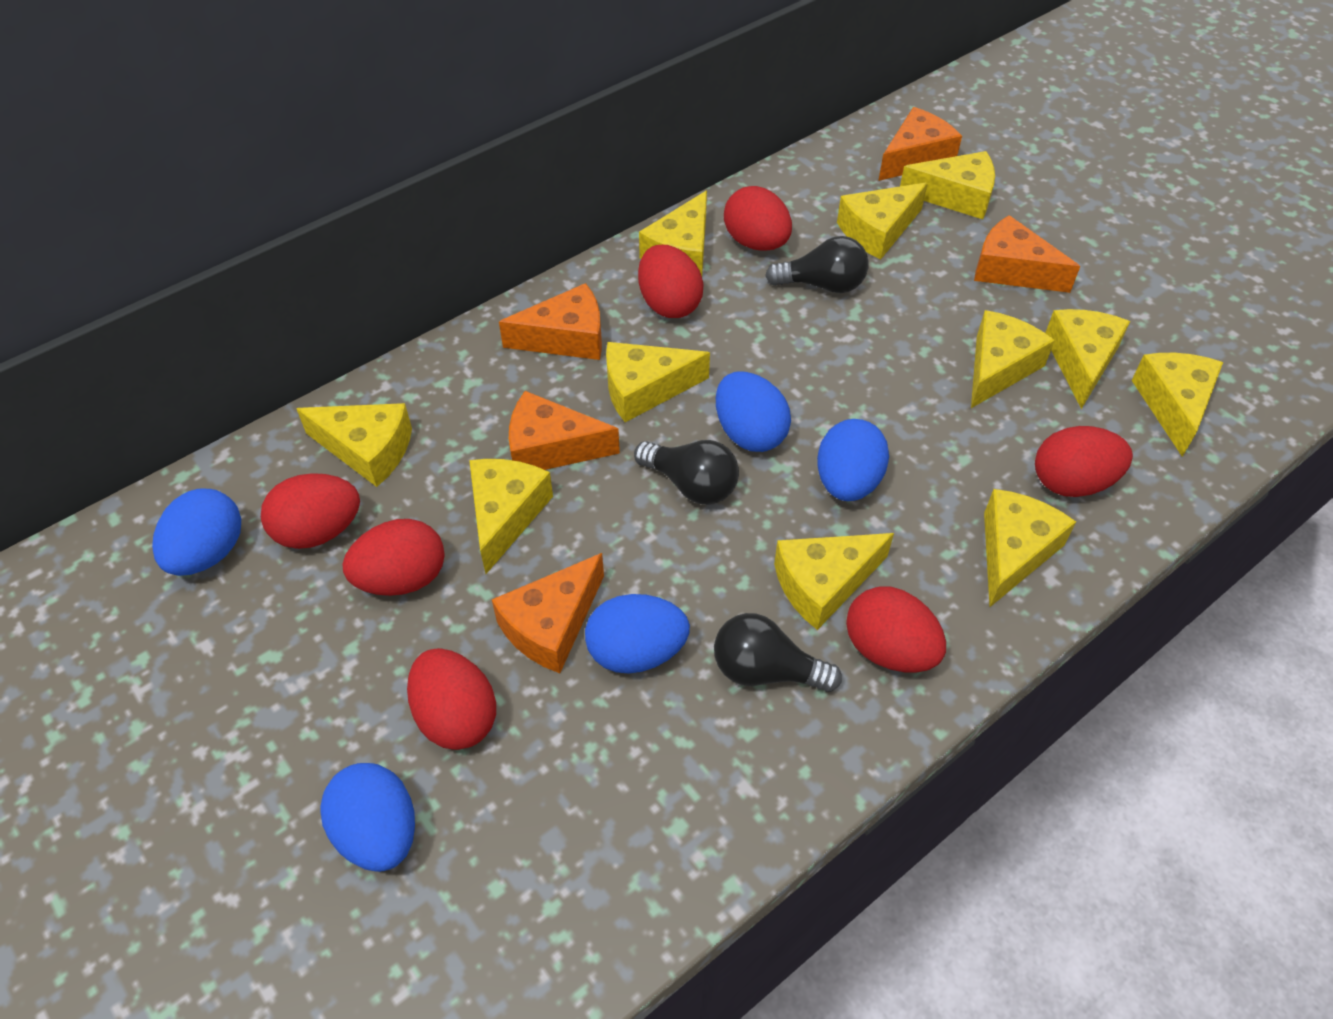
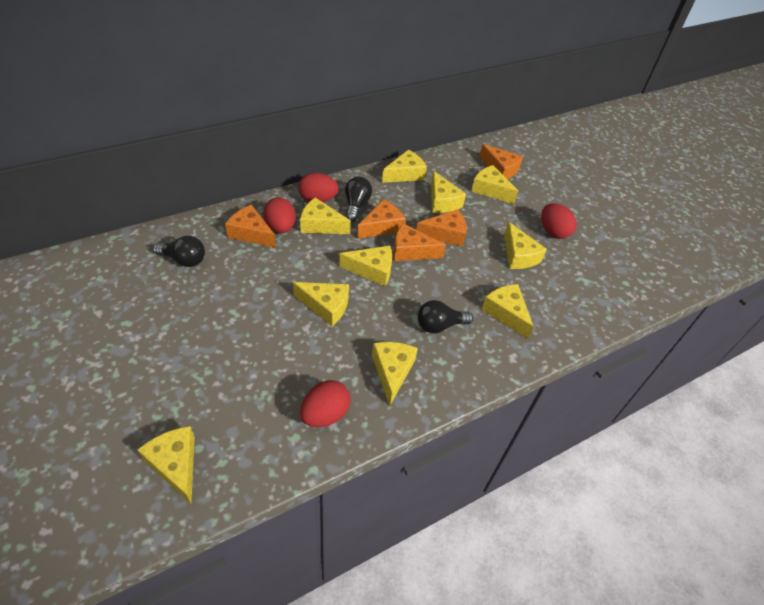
blue egg: [152,488,241,576] [321,763,415,872] [585,594,690,674] [716,372,791,452] [817,419,889,501] = 5 -> none = 0
red egg: [261,473,360,549] [343,519,445,596] [407,648,496,750] [638,245,704,318] [724,186,792,251] [846,586,946,673] [1035,426,1133,497] = 7 -> [263,198,296,233] [298,173,339,202] [300,380,350,427] [541,203,577,239] = 4
yellow cheese: [296,403,412,487] [469,459,553,574] [606,342,710,422] [639,191,707,276] [774,533,894,630] [837,182,928,259] [900,151,995,219] [971,310,1055,408] [984,489,1076,607] [1045,309,1130,409] [1131,353,1223,457] = 11 -> [138,426,195,504] [293,282,349,326] [300,198,351,234] [339,246,392,286] [372,342,418,406] [382,150,427,183] [431,171,466,213] [471,165,518,204] [482,284,534,339] [504,222,547,269] = 10

